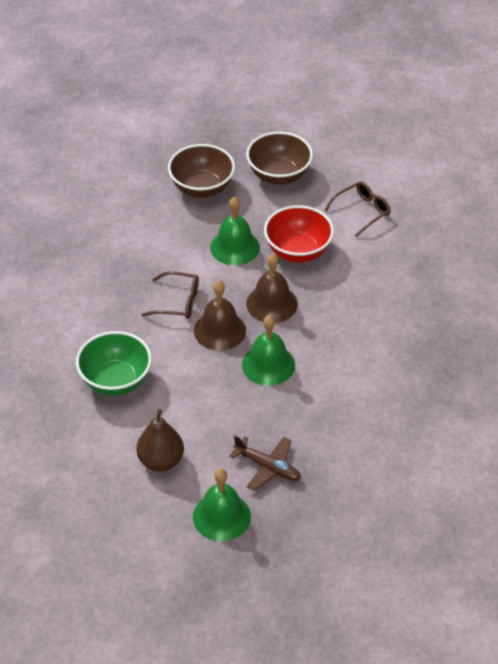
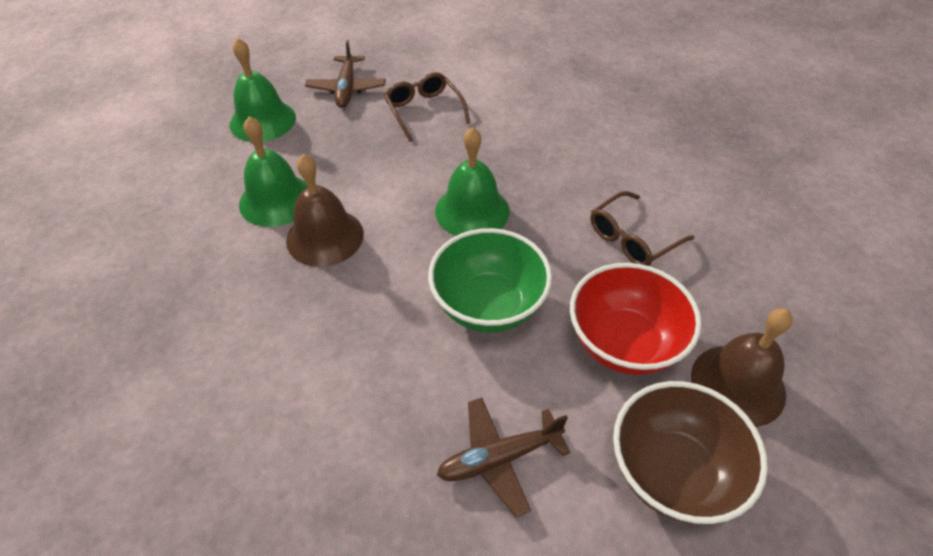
brown bowl: [168,144,235,198] [246,132,313,185] = 2 -> [613,381,768,524] = 1
brown pear: [136,409,184,471] = 1 -> none = 0
brown plane: [229,435,301,491] = 1 -> [305,40,386,108] [437,398,571,517] = 2

